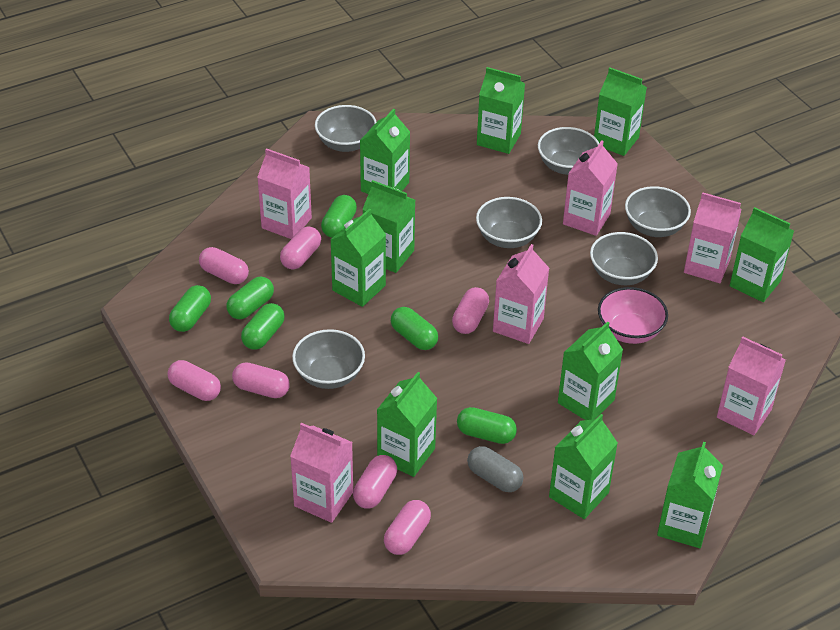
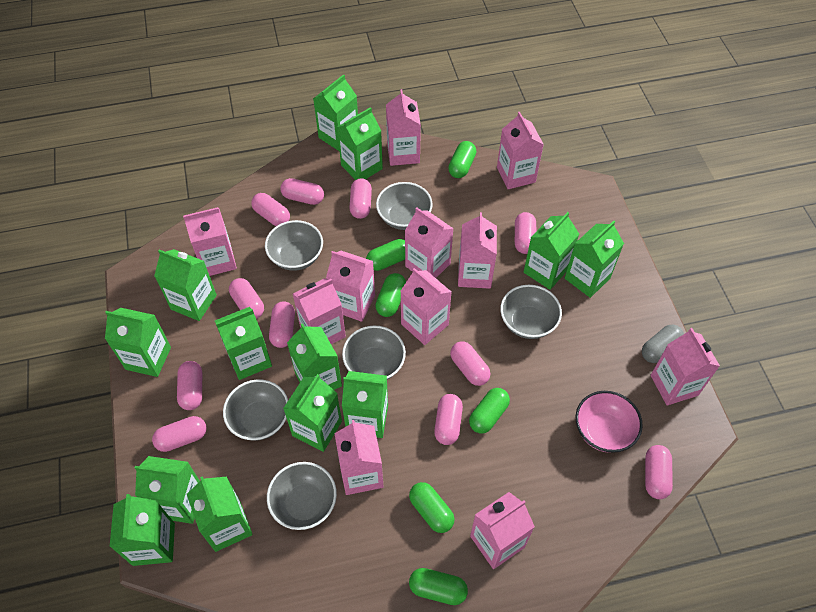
green carton: [330,208,386,307] [360,108,410,194] [362,180,415,273] [377,372,437,477] [477,67,525,154] [549,414,618,519] [558,321,623,420] [594,67,647,156] [657,442,723,548] [730,207,794,302] = 10 -> [105,308,171,377] [110,494,175,566] [135,456,200,524] [154,249,217,321] [187,476,253,552] [215,307,272,380] [283,374,342,452] [287,323,342,390] [313,74,358,151] [337,107,383,180] [342,371,388,438] [524,212,579,290] [565,221,624,298] = 13
pink capsule: [168,360,221,401] [199,247,249,284] [232,363,290,398] [280,226,321,269] [353,455,397,509] [384,500,431,555] [452,287,489,334] = 7 -> [152,416,207,452] [177,361,202,410] [229,278,264,319] [251,193,290,226] [269,301,295,348] [280,178,324,205] [349,178,372,219] [434,394,463,445] [450,341,490,386] [515,212,536,254] [645,445,673,499] = 11
pink carton: [257,148,312,239] [290,423,353,523] [493,244,549,344] [563,140,618,236] [684,192,742,283] [717,336,786,435] = 6 -> [183,207,237,276] [293,278,346,344] [326,250,375,322] [334,420,384,495] [386,89,421,166] [401,268,451,345] [405,208,454,278] [458,212,497,289] [470,492,535,569] [497,112,544,189] [651,328,720,406] = 11

